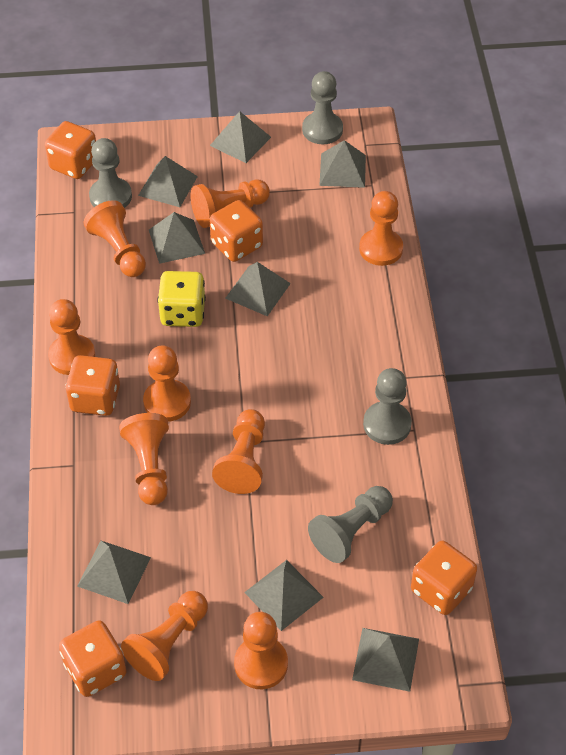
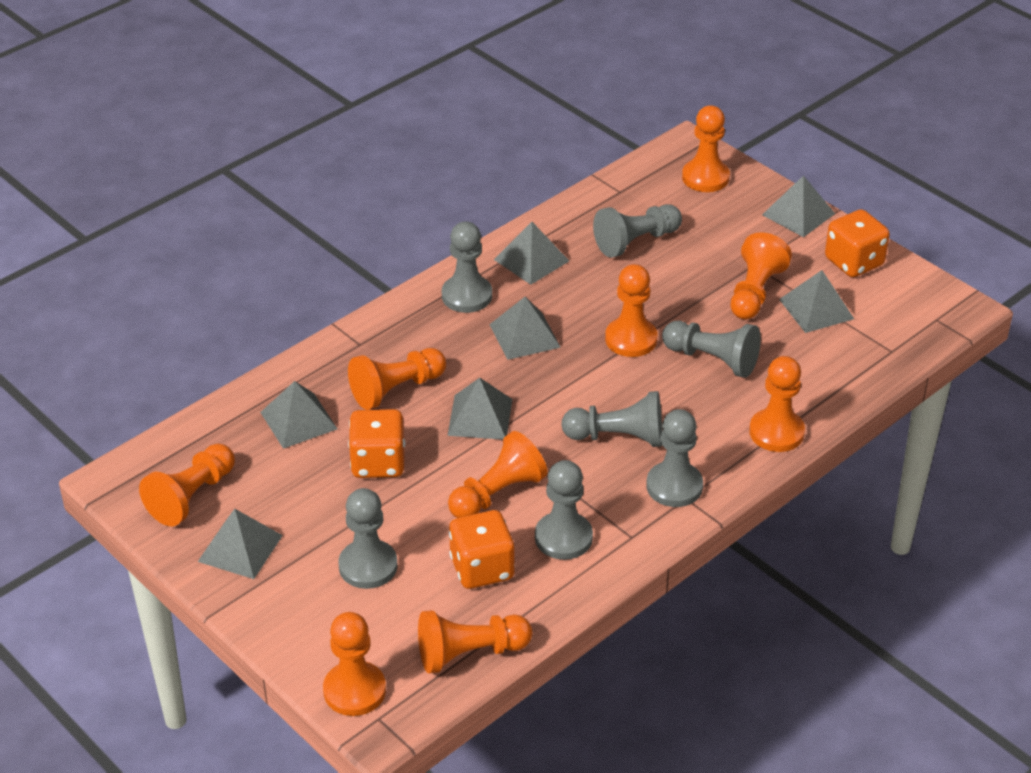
grey pawn: [89,138,132,208] [302,71,343,144] [308,486,393,563] [363,368,412,445] = 4 -> [338,488,398,589] [442,221,492,313] [535,460,593,560] [561,391,662,447] [593,204,682,258] [646,409,703,507] [662,321,761,378] = 7
grey pyramid: [77,541,151,604] [138,156,198,207] [149,212,205,264] [210,111,271,163] [225,262,291,316] [244,560,324,631] [319,140,366,188] [352,628,419,692] = 8 -> [198,509,283,579] [260,381,338,449] [447,378,512,440] [489,297,561,360] [494,222,569,285] [762,175,835,237] [779,270,854,333] = 7
orange dice: [45,121,96,179] [59,620,127,697] [65,355,120,416] [210,200,263,262] [411,541,477,615] = 5 -> [348,409,405,478] [449,510,515,589] [825,209,890,277] = 3
yellow dice: [158,271,206,327] = 1 -> none = 0

